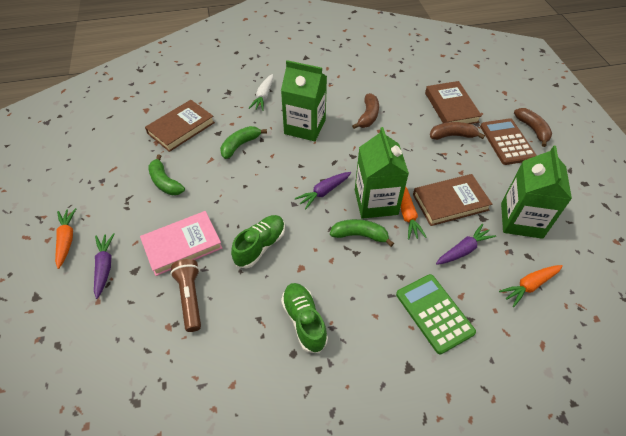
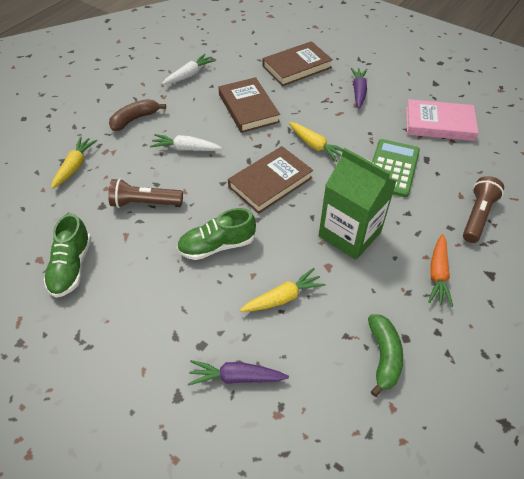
brown banana: [352,93,379,129] [430,122,485,140] [514,108,552,147] = 3 -> [109,99,166,131] = 1
brown calculator: [480,118,537,165] = 1 -> none = 0
brown flashlight: [170,259,201,332] = 1 -> [108,179,183,208] [463,176,504,243] = 2
green banana: [148,154,185,195] [220,126,267,159] [330,219,394,247] = 3 -> [368,314,403,397] = 1
green carton: [281,60,327,141] [355,127,409,219] [501,145,572,239] = 3 -> [319,148,397,260] = 1
orange carrot: [55,208,76,269] [401,186,427,240] [499,265,563,307] = 3 -> [428,234,453,307] = 1
purple carrot: [94,233,115,299] [295,172,351,210] [436,224,496,265] = 3 -> [188,360,289,386] [350,68,367,109] = 2
white carrot: [249,74,273,111] = 1 -> [150,134,222,151] [162,54,216,84] = 2
yellow carrot: none = 0 -> [51,136,97,189] [240,268,326,312] [289,122,343,162] = 3

